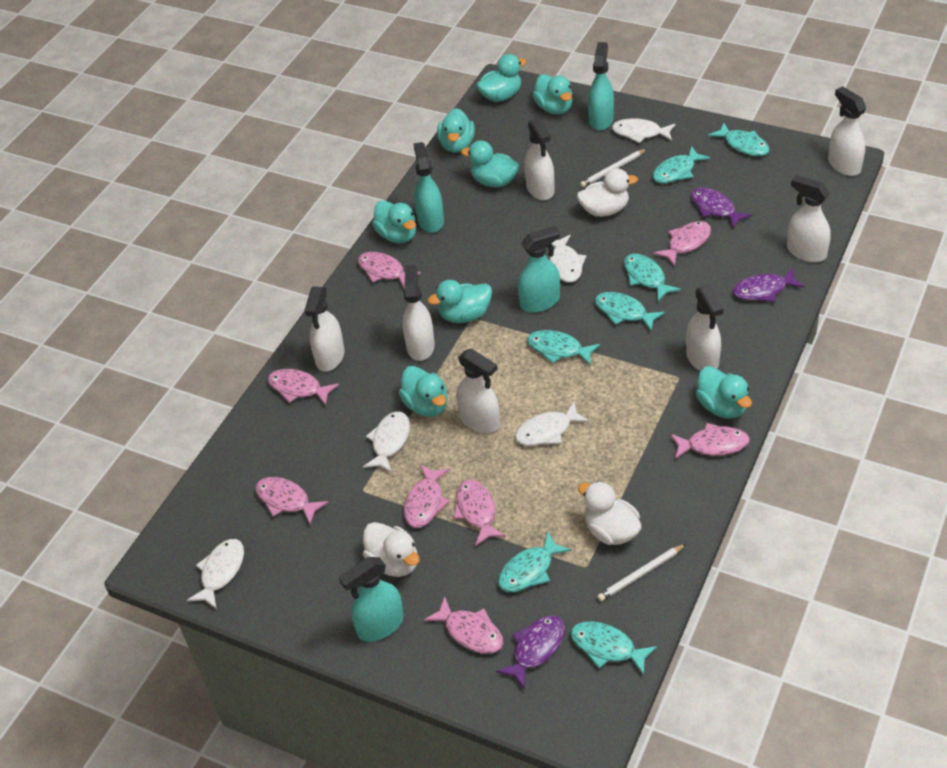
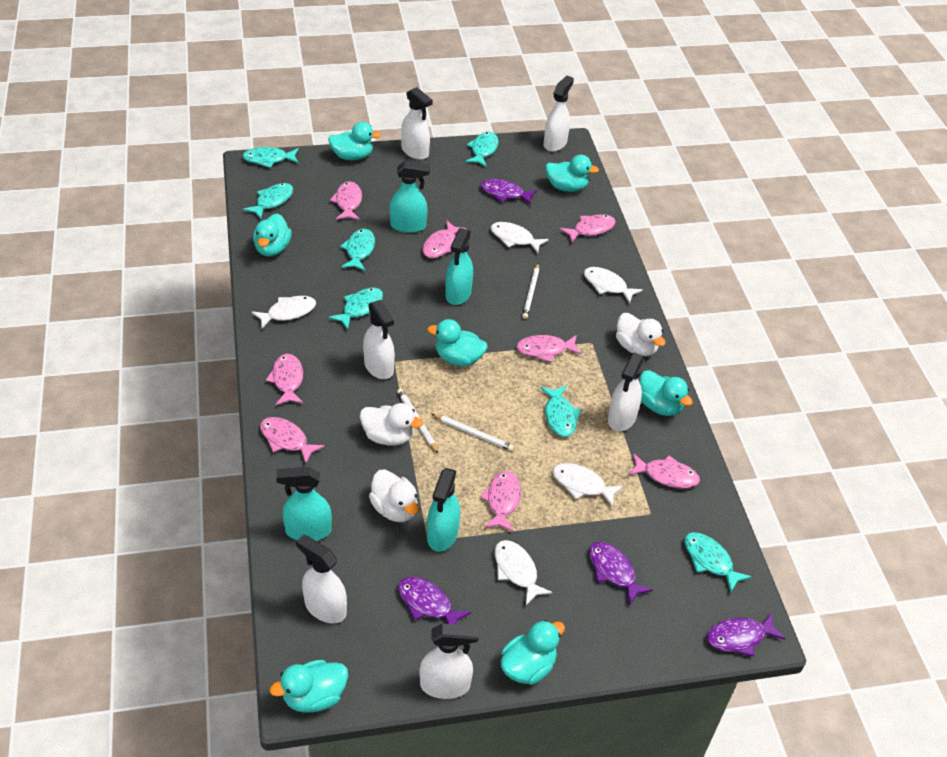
purple fish: [496,615,565,689] [691,187,752,229] [732,268,805,302] = 3 -> [398,577,471,625] [480,179,537,205] [589,542,653,605] [707,612,785,657] = 4
turquoise duck: [372,200,416,243] [399,366,448,417] [428,280,492,323] [437,108,475,153] [461,140,519,187] [476,54,527,102] [532,74,573,114] [696,366,752,418] = 8 -> [253,213,292,256] [270,660,348,713] [328,122,381,161] [427,319,487,366] [501,620,565,685] [546,155,599,192] [639,370,693,416] = 7
white pencil: [580,149,647,187] [597,544,686,601] = 2 -> [397,388,438,453] [432,414,514,451] [522,263,539,319] = 3
white spray bottle: [304,287,344,371] [403,265,435,361] [456,348,500,433] [525,117,554,200] [686,285,724,371] [787,175,831,262] [828,87,866,176] = 7 -> [296,534,347,623] [363,300,395,379] [401,87,432,160] [420,623,479,699] [543,75,574,152] [608,353,644,431] = 6

